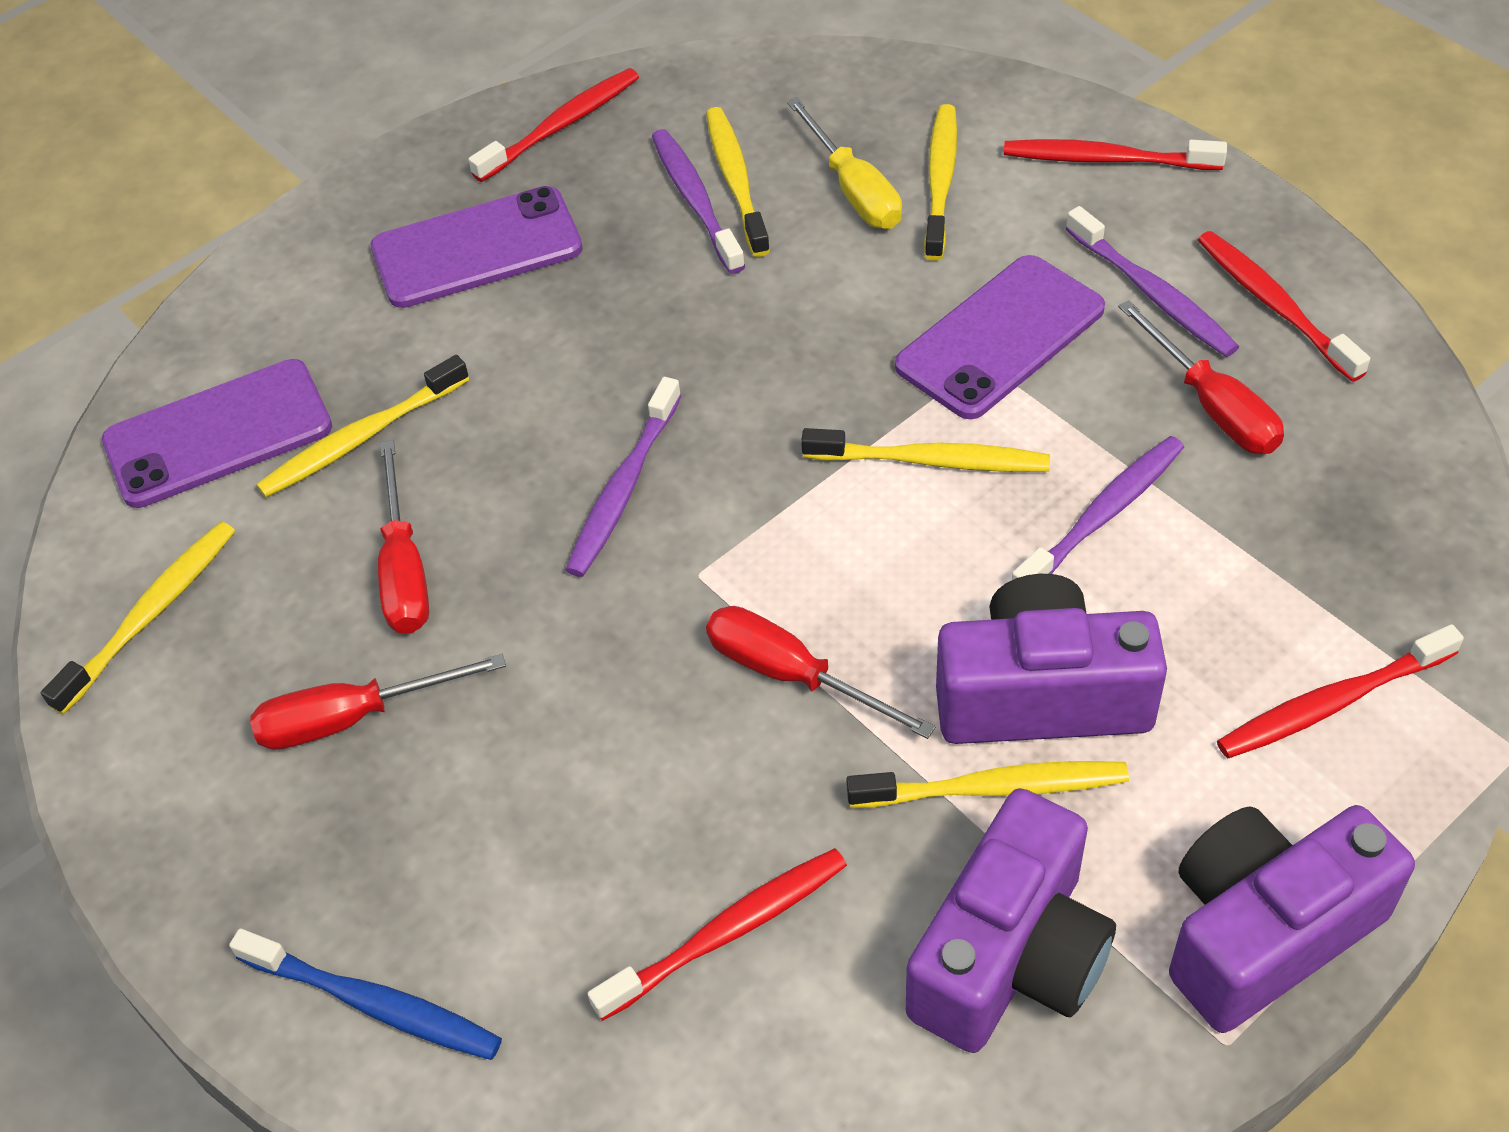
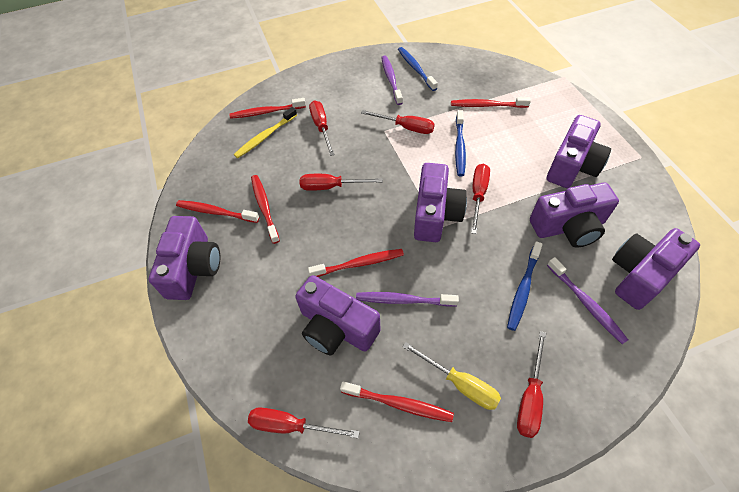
blue toothbrush: [229,928,502,1060] = 1 -> [398,47,438,91] [455,110,466,176] [507,241,543,331] = 3
purple camera: [906,788,1116,1053] [936,574,1167,744] [1169,805,1415,1033] = 3 -> [149,216,220,300] [295,275,381,355] [414,163,467,242] [530,182,619,248] [547,115,611,188] [612,228,700,310] = 6
purple phone: [102,359,332,508] [371,186,583,308] [895,255,1105,419] = 3 -> none = 0
purple toothbrush: [566,377,681,577] [652,129,745,274] [1012,436,1184,580] [1066,206,1239,357] = 4 -> [356,292,459,307] [381,55,403,105] [547,257,628,344] = 3
red screwdriver: [250,654,506,750] [378,440,429,634] [706,606,936,739] [1118,300,1284,454] = 4 -> [248,407,360,438] [300,174,383,191] [309,101,335,156] [361,110,435,134] [471,164,490,234] [517,331,546,438] = 6
red toothbrush: [468,68,639,182] [588,848,847,1021] [1004,139,1227,170] [1198,231,1370,382] [1217,624,1464,758] = 5 -> [176,200,259,223] [229,98,306,119] [251,175,280,244] [308,249,404,277] [340,381,454,422] [451,97,531,108] = 6
yellow toothbrush: [41,522,235,715] [256,355,469,498] [706,107,770,257] [801,428,1050,472] [846,761,1129,808] [924,104,957,261] = 6 -> [234,107,297,158] = 1

